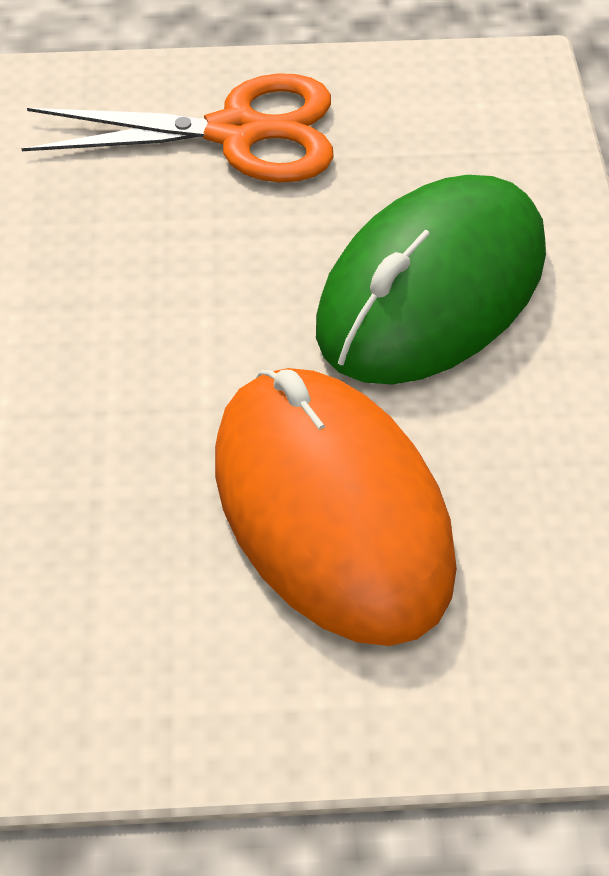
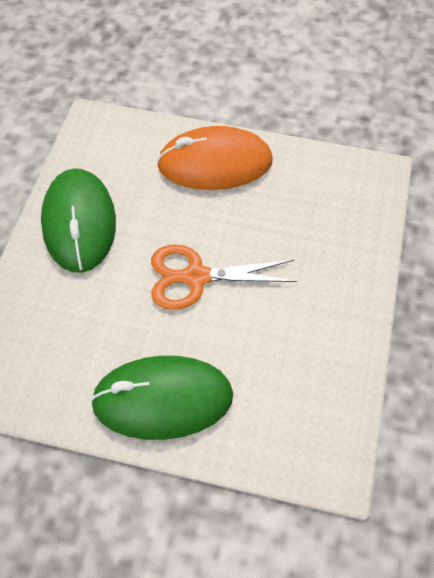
green mouse: [316,175,546,384] = 1 -> [41,168,116,273] [90,356,233,440] = 2

